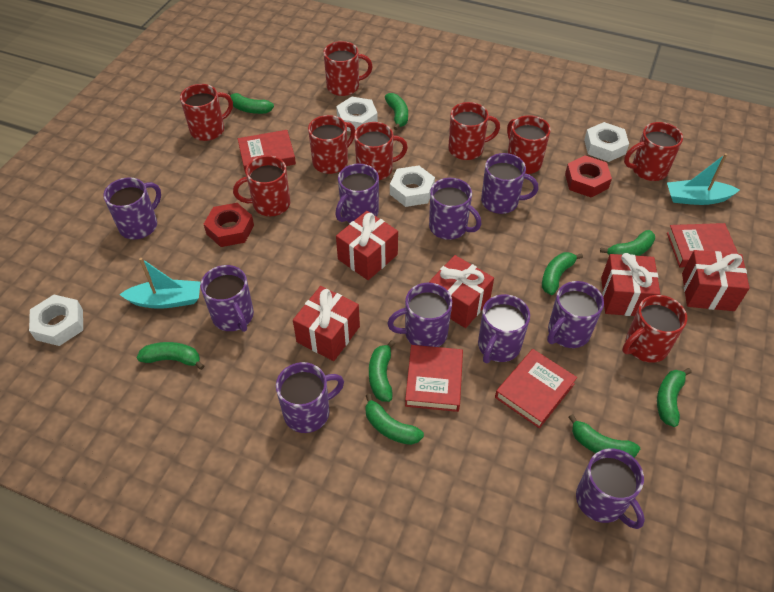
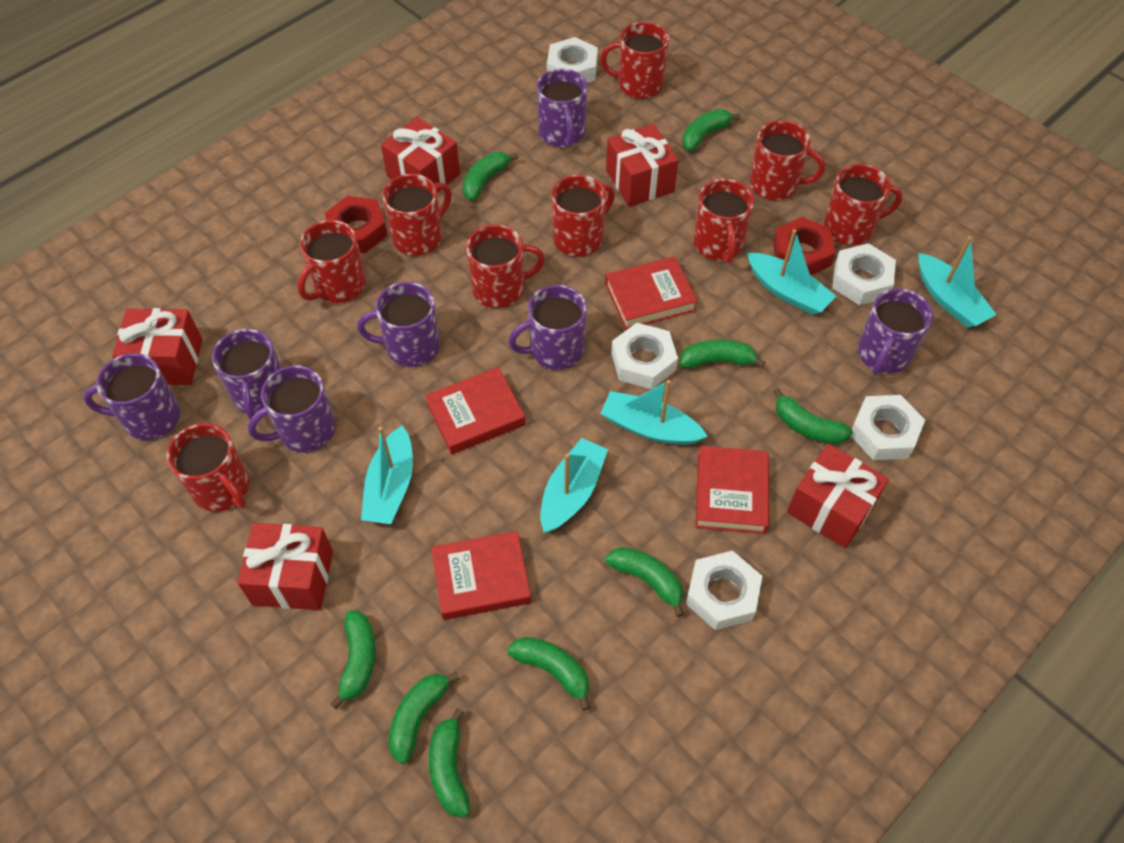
purple mug: [103,177,161,239] [200,265,254,332] [276,362,344,433] [335,164,379,223] [387,283,452,347] [429,178,482,240] [478,294,530,363] [481,153,538,214] [547,281,604,348] [576,448,645,529] = 10 -> [83,353,180,440] [212,329,281,420] [248,365,336,453] [357,282,440,367] [508,285,587,370] [537,69,587,147] [858,288,933,375] = 7
turquoise boat: [119,258,200,309] [667,153,739,205] = 2 -> [361,425,413,524] [540,438,608,532] [600,380,708,445] [747,229,836,315] [919,236,997,328] = 5
white nut: [29,295,83,346] [336,97,378,132] [390,166,435,207] [584,122,629,162] = 4 -> [547,37,598,83] [611,323,678,389] [686,551,762,630] [832,243,896,305] [851,395,925,460] = 5

